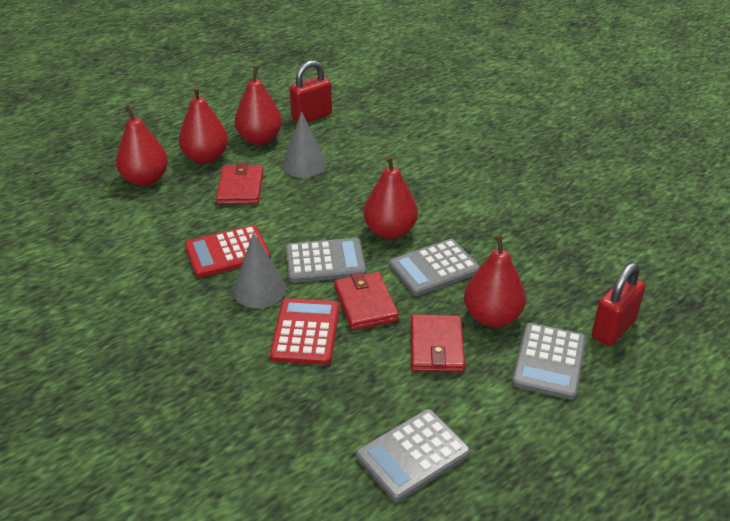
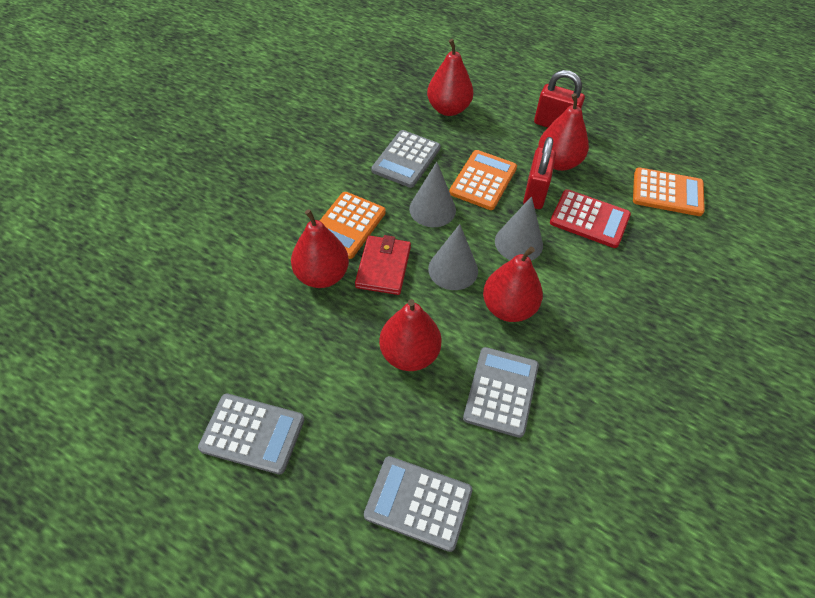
grey cone: [233,232,286,308] [282,111,327,178] = 2 -> [409,162,456,227] [428,224,478,290] [495,196,543,261] = 3
orange calculator: none = 0 -> [320,192,386,259] [449,150,517,210] [633,167,705,216] = 3
red calculator: [185,225,270,277] [270,298,340,365] = 2 -> [550,189,631,248] = 1
red wallet: [216,163,263,204] [334,272,399,330] [411,314,465,372] = 3 -> [355,235,411,295] = 1

